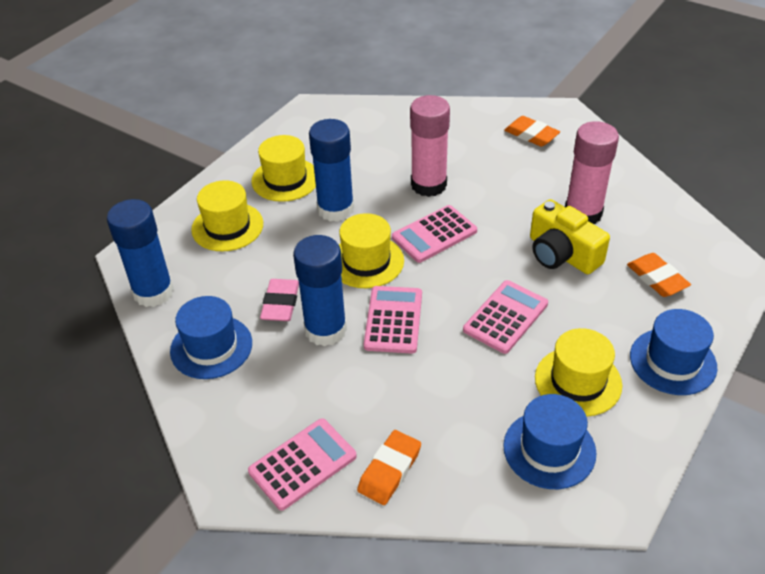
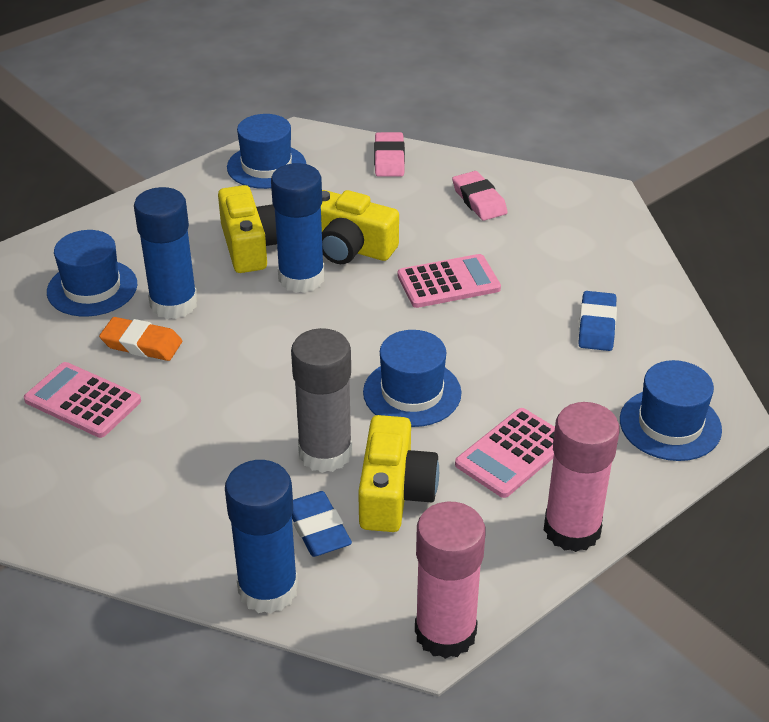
blue eraser: none = 0 -> [292,491,352,557] [578,291,617,351] = 2
blue hat: [170,296,252,379] [503,394,596,489] [630,309,717,395] = 3 -> [47,230,137,316] [227,114,306,189] [363,330,461,427] [620,360,722,461] = 4
grey glue stick: none = 0 -> [291,328,352,473] = 1
orange eraser: [357,430,421,505] [504,116,560,147] [627,253,691,297] = 3 -> [99,317,182,361] = 1
pink calculator: [248,418,357,511] [364,286,422,354] [392,205,477,263] [463,280,548,354] = 4 -> [24,362,141,438] [397,254,501,308] [455,408,555,498] = 3
pink eraser: [260,279,299,321] = 1 -> [374,132,405,177] [452,171,508,221] = 2
yellow camera: [530,199,610,274] = 1 -> [218,185,277,273] [321,190,399,264] [358,415,439,532] = 3
yellow hat: [191,180,263,252] [251,135,316,202] [339,213,404,288] [535,328,622,417] = 4 -> none = 0

